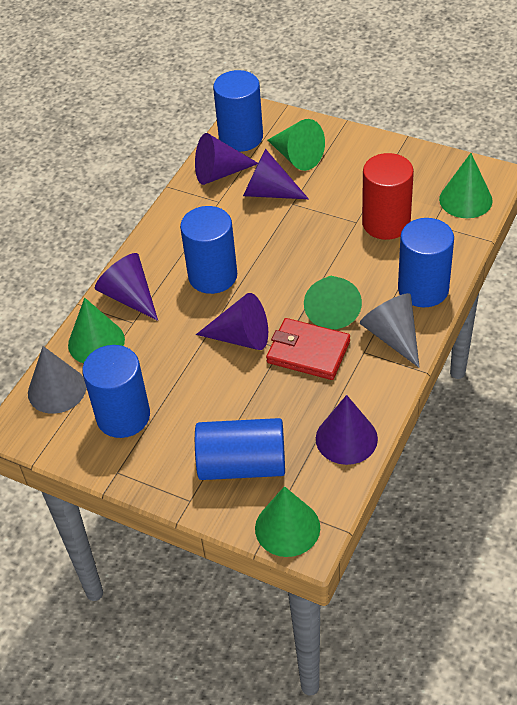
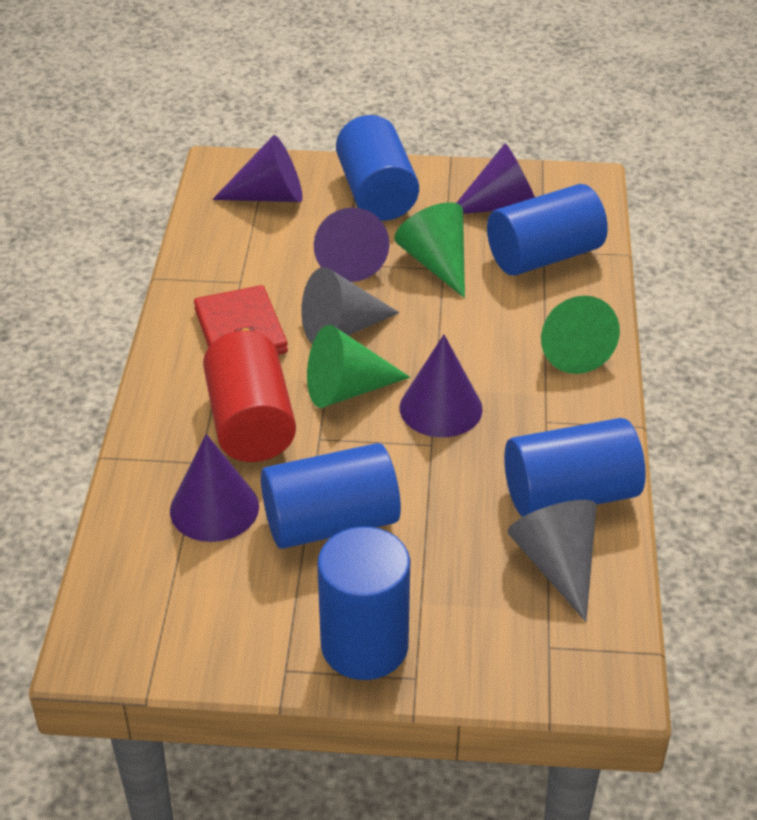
green cone: [68,298,125,363] [255,486,320,557] [267,119,325,171] [304,276,362,329] [439,153,493,218] = 5 -> [307,325,410,408] [394,202,465,298] [541,296,620,374] = 3

